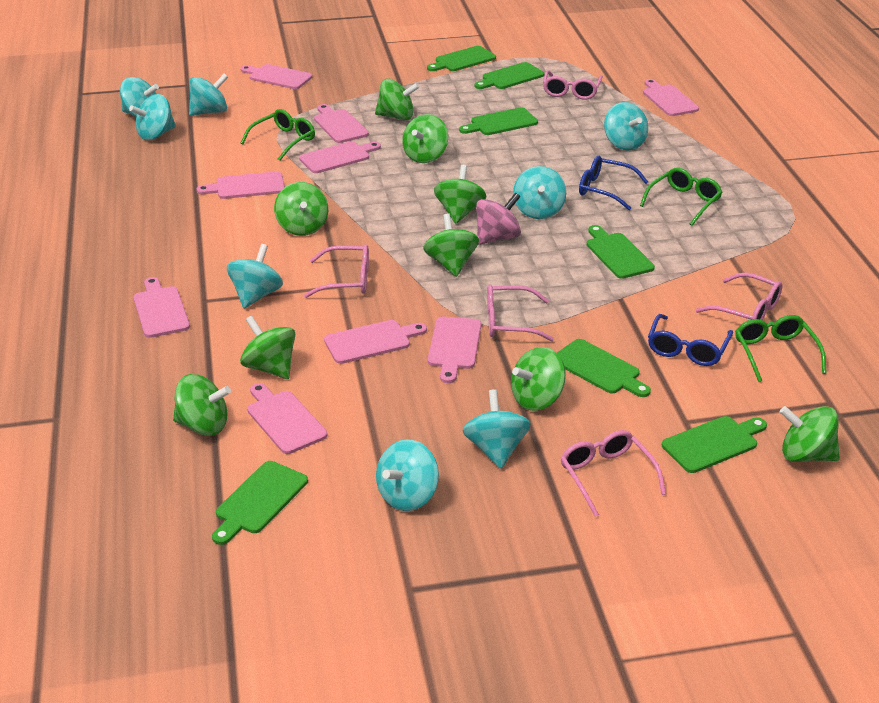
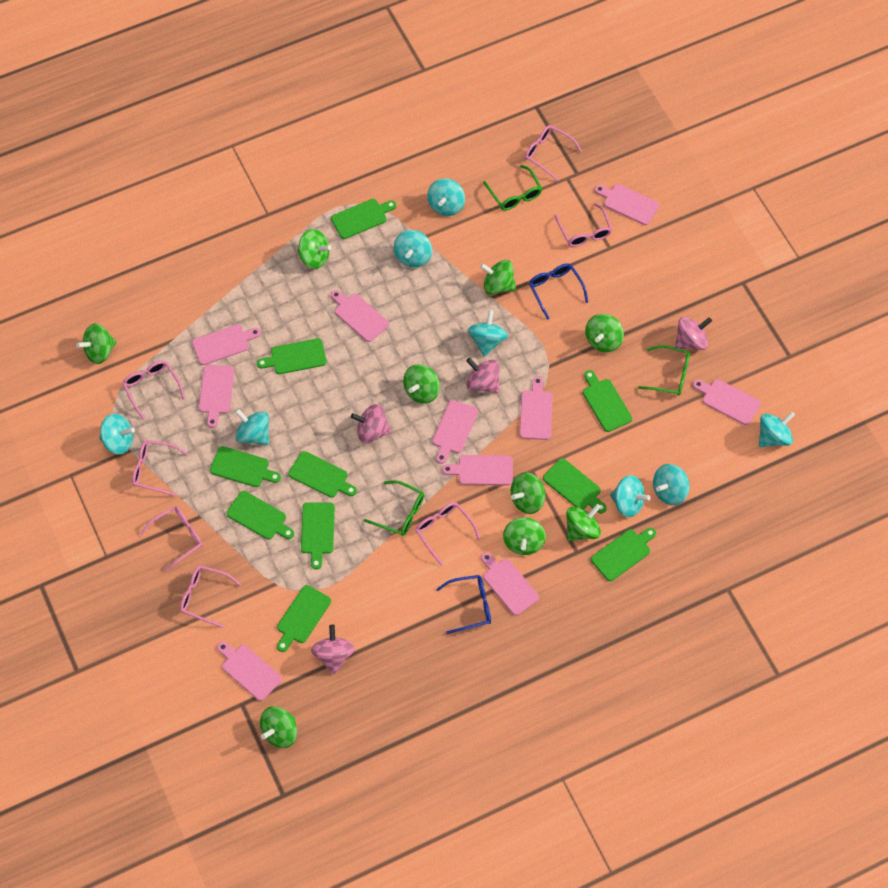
green cutting board: [212,461,308,545] [427,46,496,71] [459,107,538,135] [475,62,544,89] [557,339,651,397] [587,225,655,279] [662,416,767,473] = 7 -> [210,446,281,487] [226,491,294,540] [257,338,327,374] [277,585,331,652] [288,451,357,498] [301,502,335,570] [331,199,396,239] [543,458,607,514] [583,370,632,432] [591,528,656,581] = 10
pink cutting board: [133,277,190,338] [196,171,285,199] [240,64,312,89] [247,383,327,454] [299,141,381,173] [314,104,369,143] [324,320,427,364] [428,317,481,383] [643,79,699,116] = 9 -> [192,325,261,365] [199,365,234,428] [217,642,282,701] [331,290,389,342] [432,400,478,464] [442,455,513,485] [481,552,539,616] [519,376,553,440] [595,184,659,225] [693,379,761,425] = 10
pink glasses: [304,244,369,298] [487,285,554,342] [543,70,603,100] [560,430,666,517] [696,273,782,320] = 5 -> [122,361,185,420] [132,440,188,496] [140,506,202,571] [180,565,241,628] [415,502,481,566] [525,125,582,181] [555,203,612,247] = 7
pink spinning top: [476,192,521,245] = 1 -> [311,625,355,674] [351,404,391,443] [466,358,500,393] [675,317,712,350] = 4

